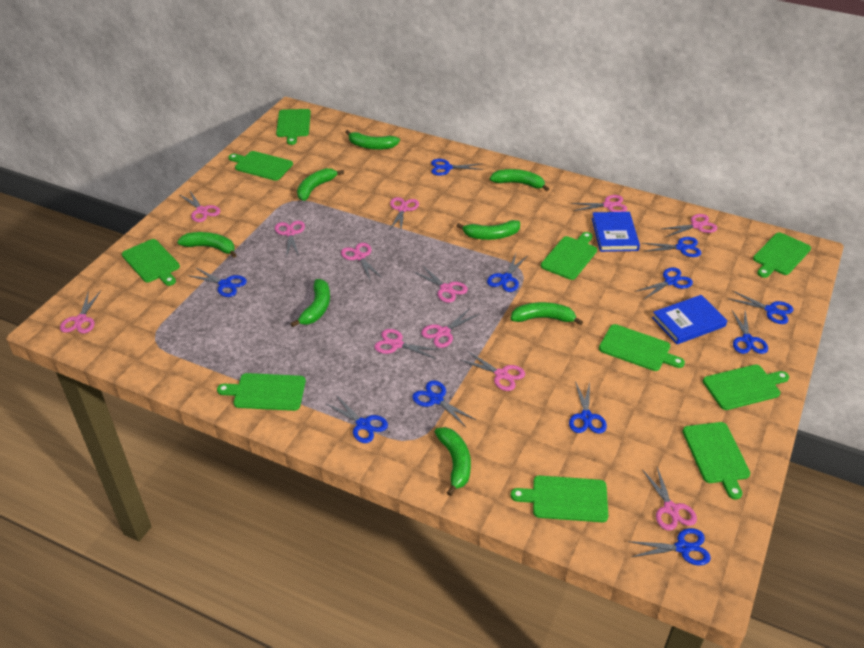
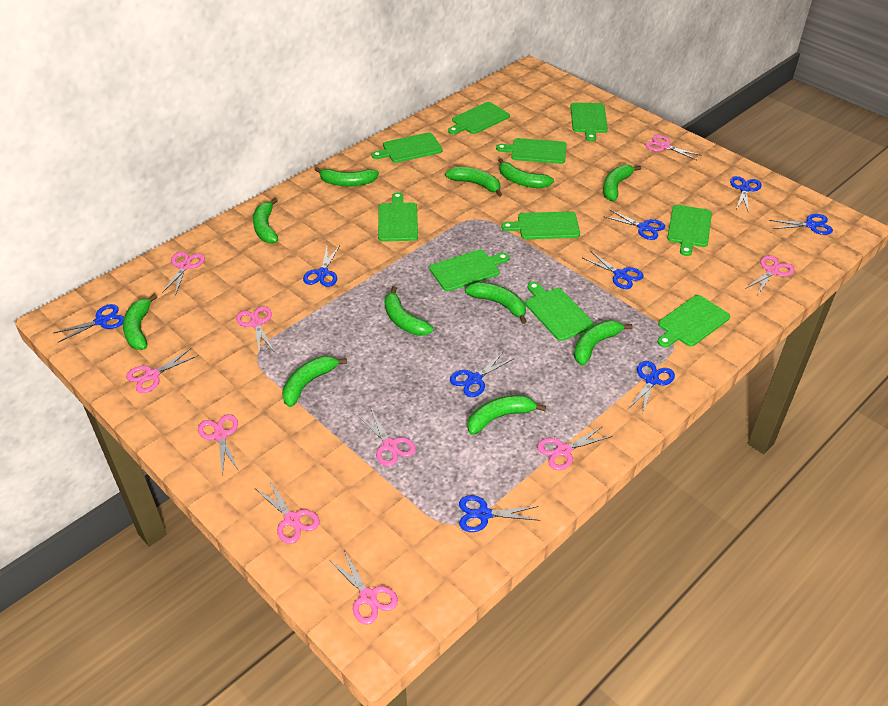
blue book: [592,212,640,252] [652,295,727,344] = 2 -> none = 0
blue scissors: [188,267,247,297] [325,395,388,443] [412,380,476,427] [431,159,483,176] [487,254,527,292] [569,381,607,433] [628,528,711,566] [635,267,693,299] [643,237,701,257] [729,290,793,324] [731,309,768,354] = 11 -> [54,304,124,342] [303,246,340,287] [450,351,515,397] [459,495,540,532] [583,251,644,289] [605,209,665,240] [628,361,675,413] [730,176,761,213] [769,214,833,235] = 9
green banana: [177,232,237,258] [291,279,330,327] [297,168,344,201] [345,130,400,150] [435,427,471,496] [456,220,520,240] [490,169,549,192] [511,302,583,325] = 8 -> [123,294,157,350] [253,198,279,244] [282,356,347,407] [315,167,379,187] [384,286,433,336] [445,167,502,197] [465,282,527,324] [467,395,546,435] [498,158,554,188] [574,320,633,365] [603,165,641,201] = 11
pink scissors: [60,290,101,333] [180,191,220,222] [275,221,305,258] [341,243,382,280] [374,329,440,359] [389,197,419,231] [414,265,468,303] [421,308,479,348] [461,351,525,391] [571,195,627,212] [642,467,697,531] [662,214,718,237] = 12 -> [126,348,199,393] [162,252,205,295] [198,414,239,476] [236,306,274,355] [256,479,320,544] [329,551,398,625] [357,409,416,467] [537,426,612,470] [646,135,702,160] [745,255,794,294] = 10

